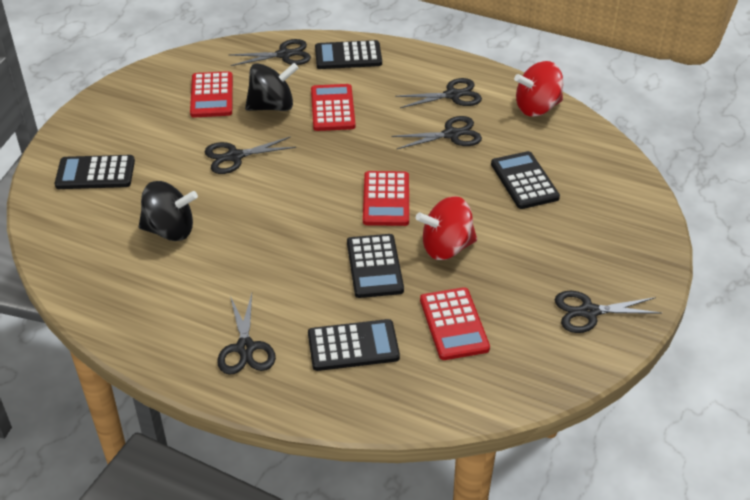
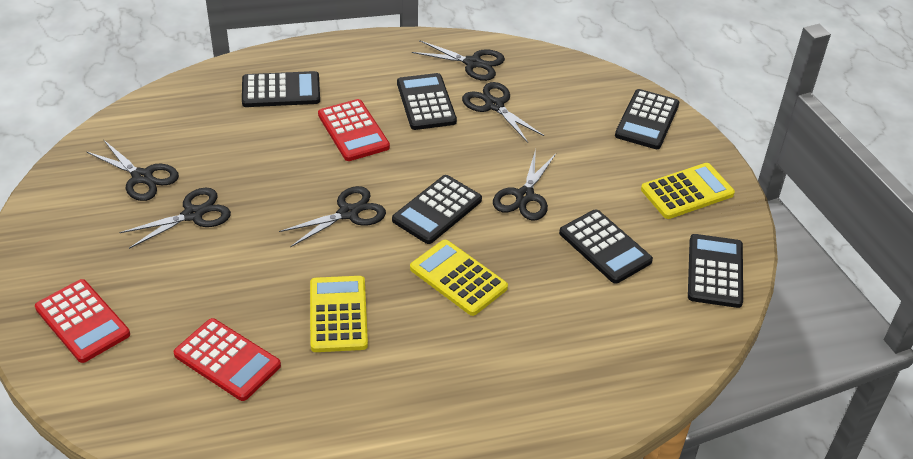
black calculator: [55,155,135,189] [308,319,400,371] [315,40,382,69] [347,234,404,298] [491,151,560,209] = 5 -> [242,71,320,107] [392,175,482,244] [397,73,457,130] [559,209,653,284] [615,89,679,149] [688,234,743,308] = 6
black spinning top: [139,181,198,241] [245,63,299,111] = 2 -> none = 0
red calculator: [190,71,233,118] [311,84,355,131] [363,171,409,226] [420,287,490,360] = 4 -> [35,279,130,363] [173,318,281,401] [318,99,390,161] = 3
red spinning top: [416,196,477,260] [514,61,563,117] = 2 -> none = 0
yellow calculator: none = 0 -> [310,276,368,352] [410,240,508,316] [641,163,735,219] = 3

